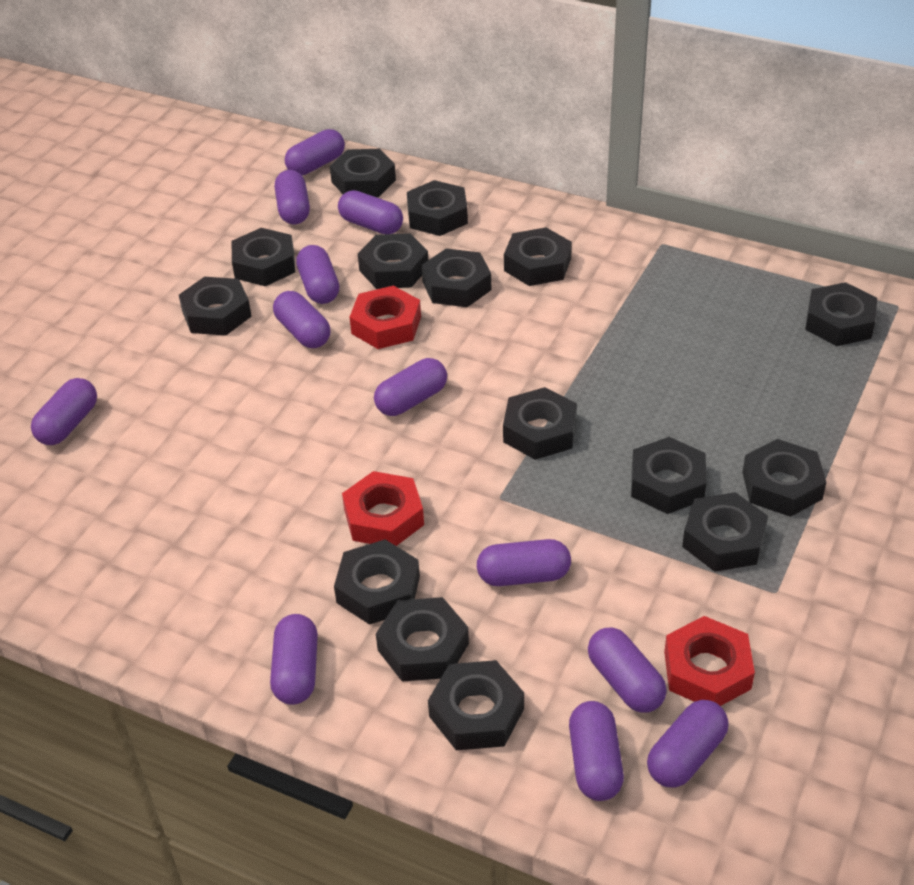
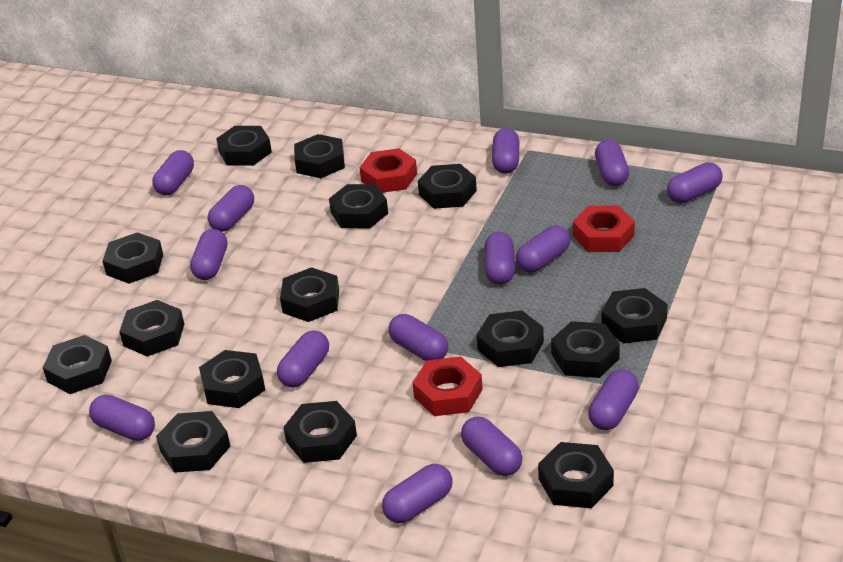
purple capsule: [31,378,97,445] [270,614,318,705] [273,291,330,348] [275,170,310,224] [285,129,345,175] [296,245,339,304] [338,190,403,234] [374,358,447,416] [477,539,571,586] [569,701,624,801] [588,627,667,713] [647,700,729,788] = 12 -> [89,394,155,441] [152,150,194,195] [190,229,228,280] [208,185,254,232] [277,330,329,388] [382,464,453,523] [389,314,448,361] [461,417,522,476] [484,232,515,285] [492,128,519,174] [516,226,570,272] [588,369,639,430] [595,140,629,186] [667,162,723,203] = 14

